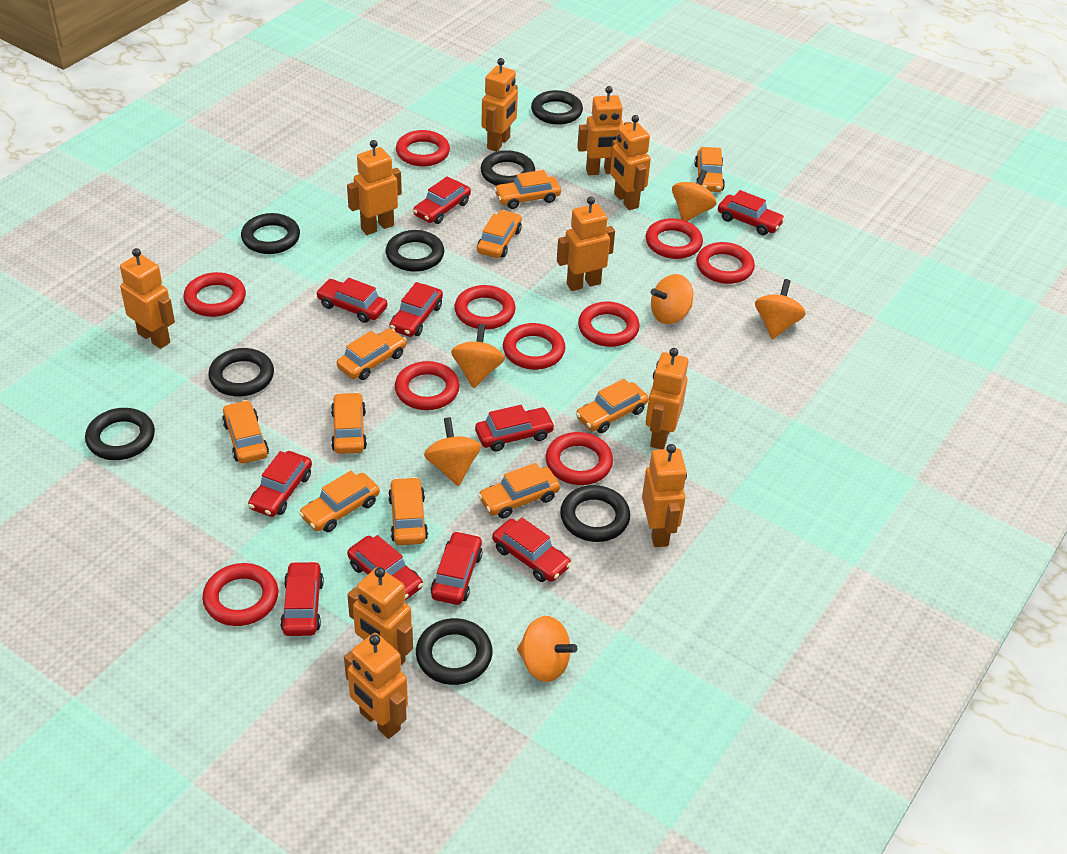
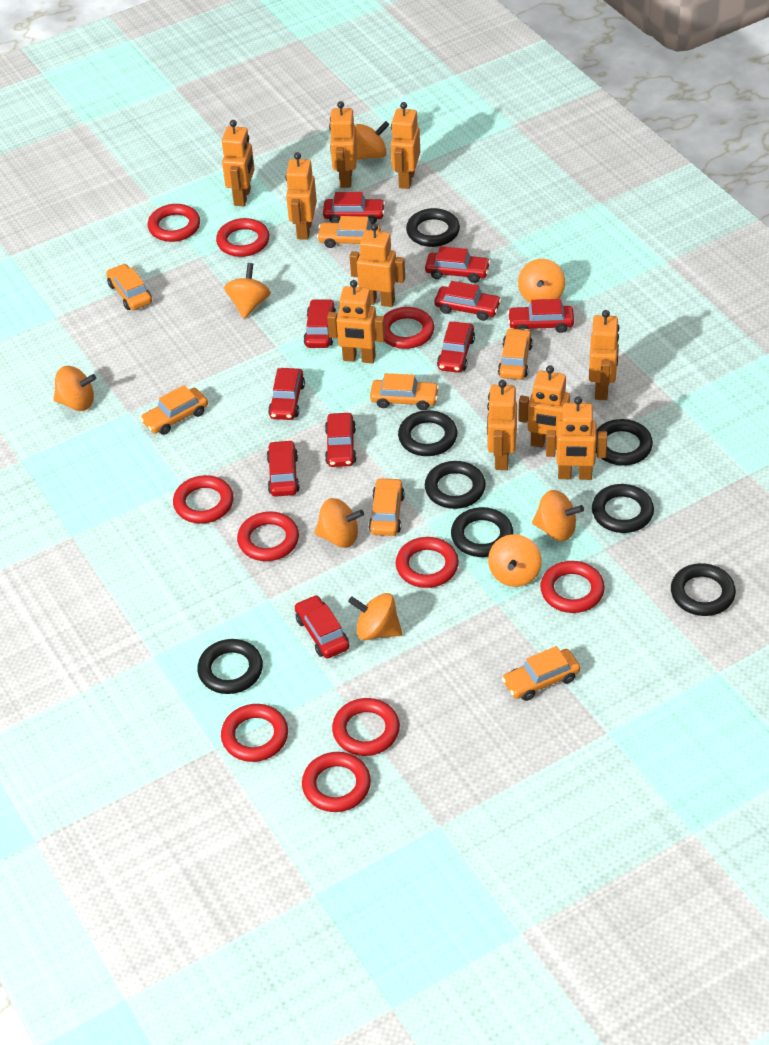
orange car: [222,400,269,464] [299,471,380,532] [331,392,367,454] [337,328,407,380] [388,477,428,545] [477,210,522,258] [478,463,560,519] [494,170,561,209] [576,379,649,433] [694,147,725,192] = 10 -> [106,264,152,310] [140,385,208,435] [317,216,381,248] [369,478,405,536] [370,373,439,410] [498,328,533,380] [502,646,580,701] = 7
orange spinning top: [424,417,481,486] [451,324,505,388] [517,616,577,682] [651,274,693,324] [672,170,716,221] [755,279,806,339] = 6 -> [53,366,96,411] [224,263,271,319] [314,498,364,548] [348,593,402,640] [355,121,390,160] [488,534,542,587] [518,259,565,303] [532,490,584,541] = 8

